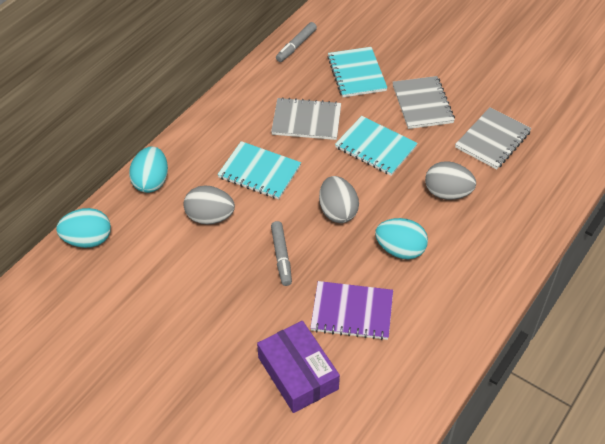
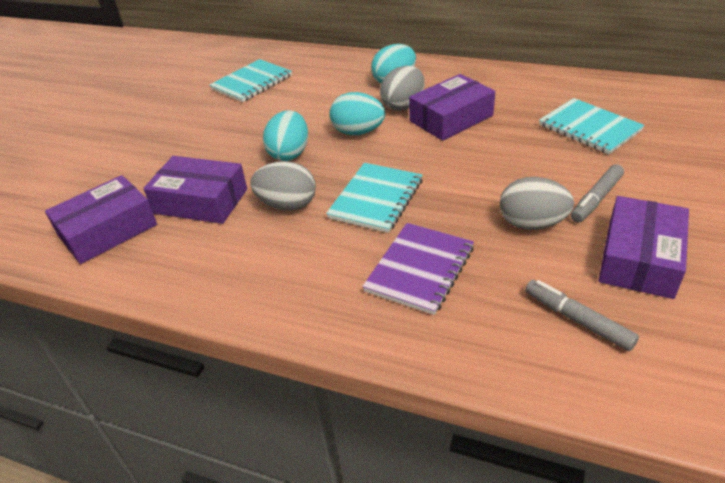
grey notebook: [271,97,341,140] [393,76,455,129] [455,107,532,169] = 3 -> none = 0
purple box: [257,321,340,413] = 1 -> [45,175,157,264] [143,156,247,224] [409,74,495,141] [599,196,689,299] = 4

